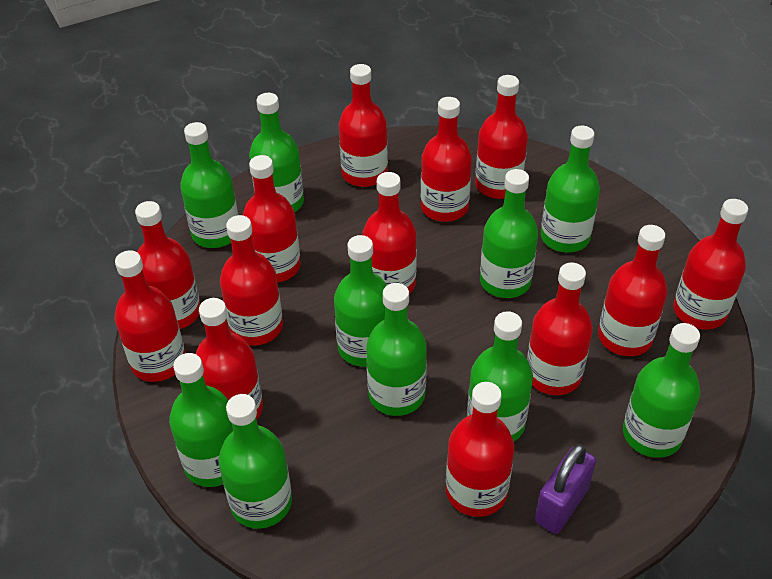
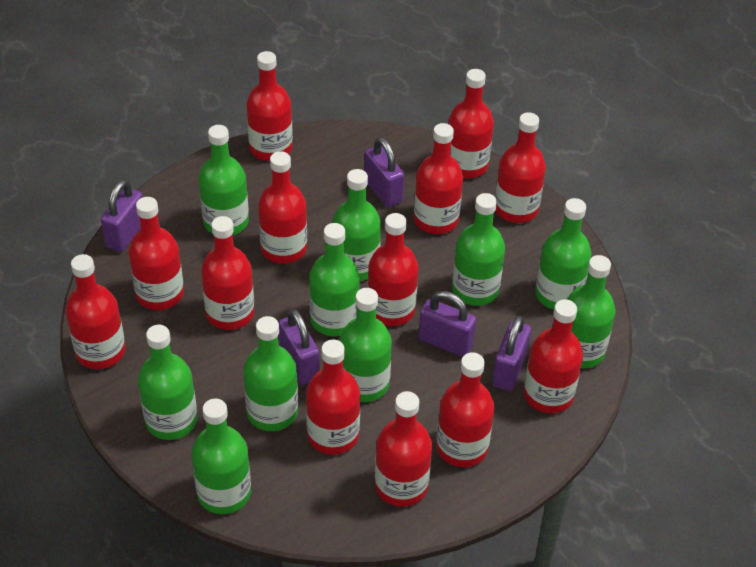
purple padlock: [535,444,596,534] = 1 -> [101,180,143,252] [279,309,320,385] [364,137,404,207] [418,291,476,357] [492,315,531,391] = 5

